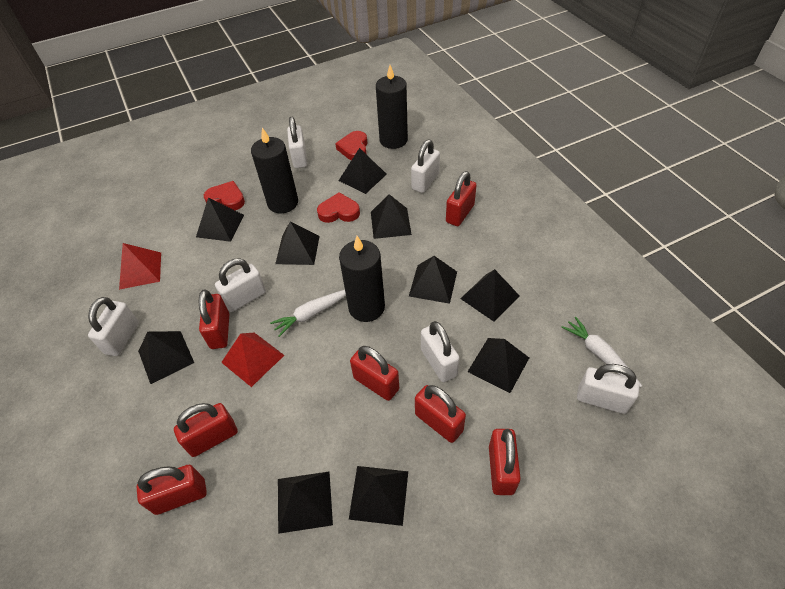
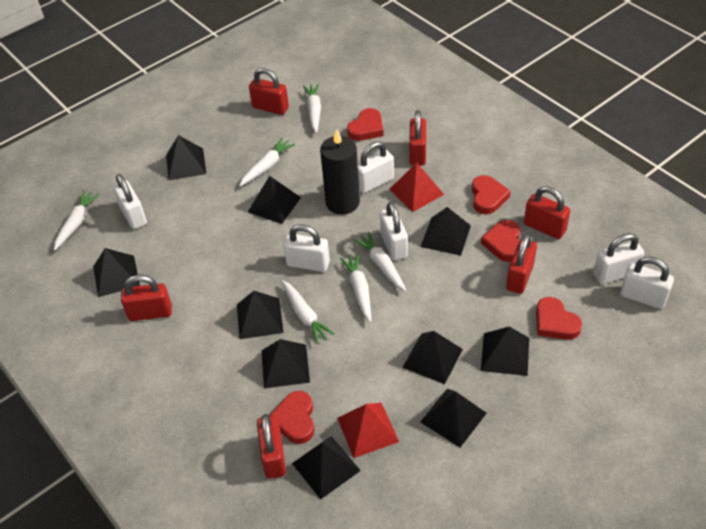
black candle: [251,128,298,213] [339,236,385,322] [376,65,408,149] = 3 -> [320,129,360,215] = 1
red heart: [204,181,245,210] [317,192,360,223] [335,131,367,160] = 3 -> [270,391,314,444] [347,108,384,141] [472,175,511,214] [481,220,520,262] [536,297,582,340] = 5
red padlock: [137,465,207,515] [174,403,238,457] [199,290,229,349] [350,346,399,401] [415,385,466,443] [446,171,477,226] [489,429,521,495] = 7 -> [121,275,172,321] [249,68,289,115] [257,414,286,479] [409,110,426,166] [506,234,537,294] [524,186,571,239] = 6
white carrot: [270,290,346,337] [561,317,642,387] = 2 -> [54,191,100,251] [239,138,295,187] [281,280,335,344] [303,84,321,133] [340,254,371,322] [353,232,406,292] = 6

